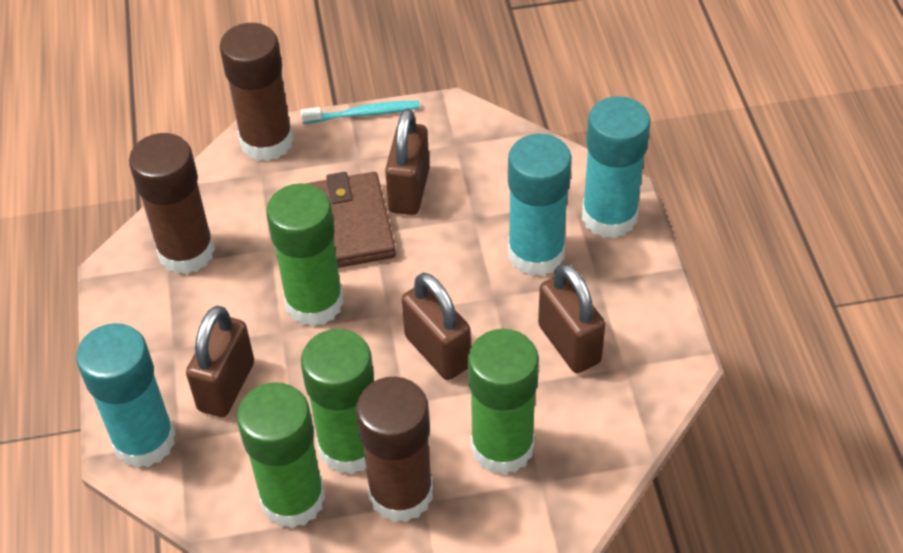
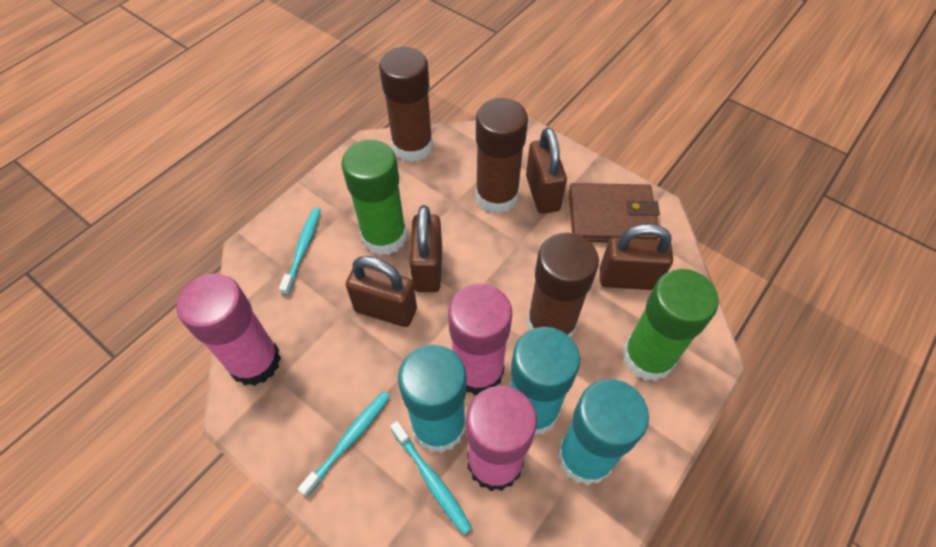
green glue stick: [237,382,325,528] [266,183,344,327] [301,329,374,474] [468,329,539,475] = 4 -> [341,140,407,255] [622,269,719,381] = 2
pink glue stick: none = 0 -> [177,274,281,386] [448,284,512,395] [466,386,537,491] = 3
turquoise toothbrush: [301,101,420,124] = 1 -> [279,208,321,295] [298,391,390,497] [390,421,472,535] = 3

